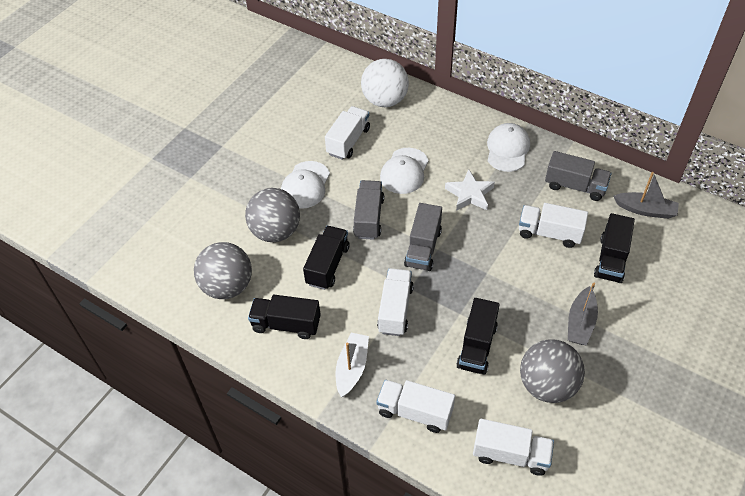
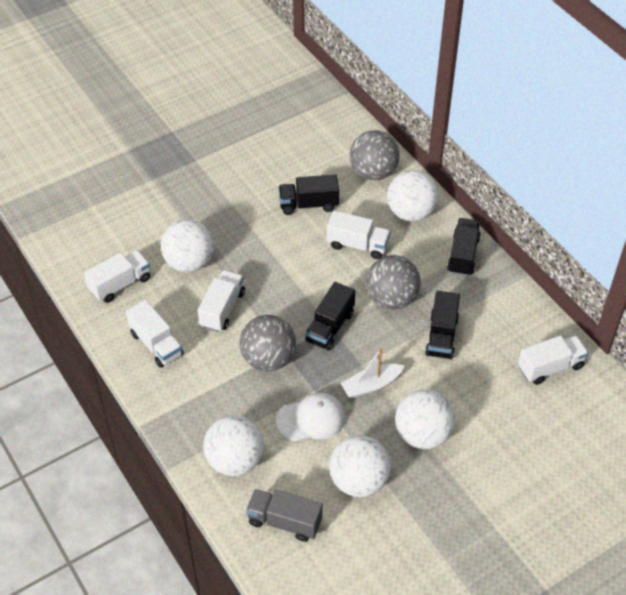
grey boat: [568,283,598,345] [613,172,679,219] = 2 -> none = 0
grey truck: [353,180,384,240] [404,203,442,271] [545,151,611,201] = 3 -> [246,489,323,542] = 1
white ball: [361,59,409,107] = 1 -> [161,219,214,272] [203,415,264,476] [329,435,391,497] [387,170,438,221] [395,389,455,449] = 5
white cap: [281,161,330,209] [380,148,429,194] [487,123,530,172] = 3 -> [276,392,345,441] = 1
white star: [445,169,495,211] = 1 -> none = 0

